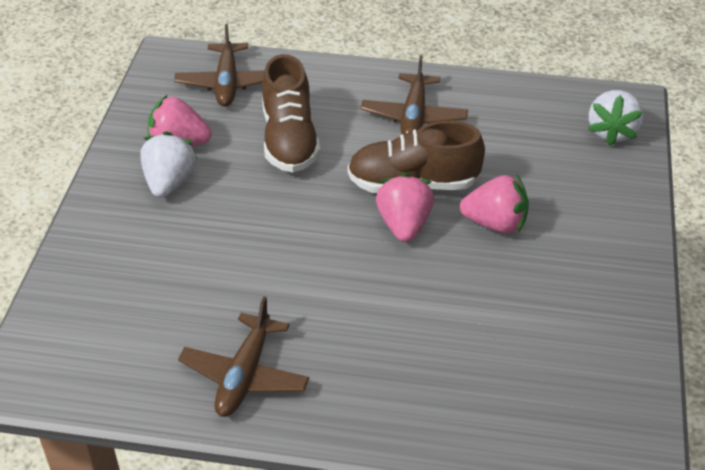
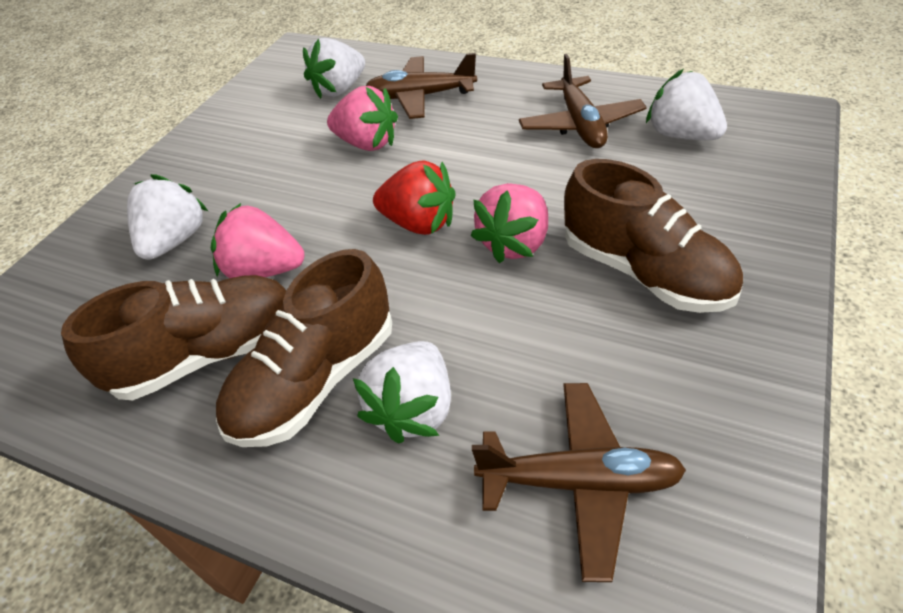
brown shoe: [262,54,320,172] [347,121,485,193] = 2 -> [61,275,286,400] [216,249,392,447] [564,159,743,313] = 3
red strawberry: none = 0 -> [373,160,455,235] = 1
white strawberry: [140,131,198,197] [588,90,643,146] = 2 -> [127,174,208,260] [303,38,365,99] [353,341,451,444] [646,69,727,140] = 4

